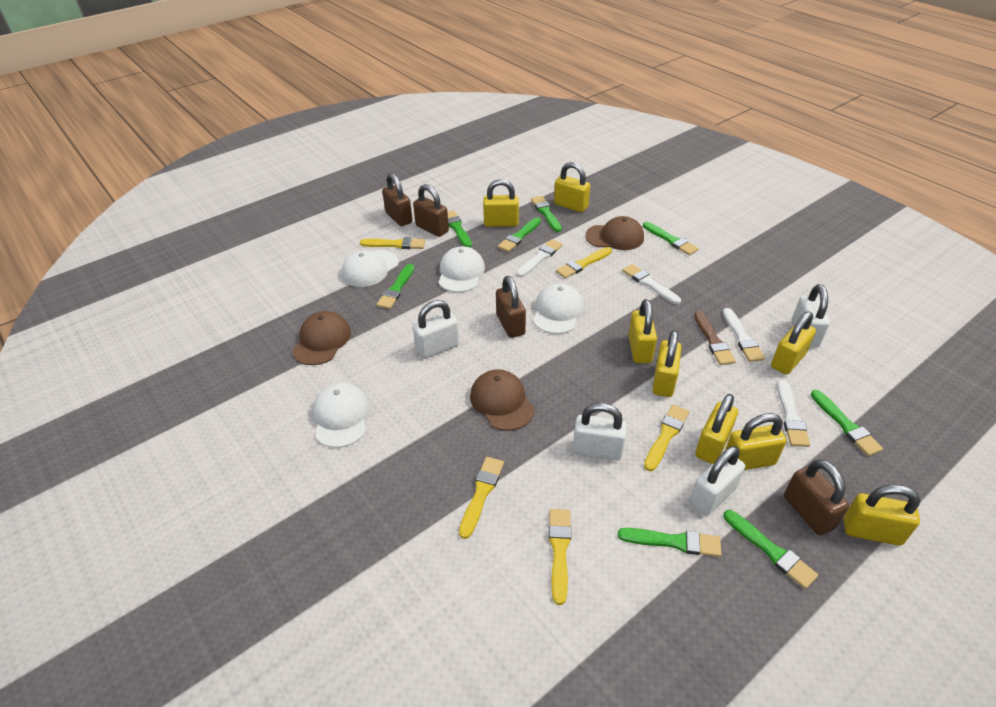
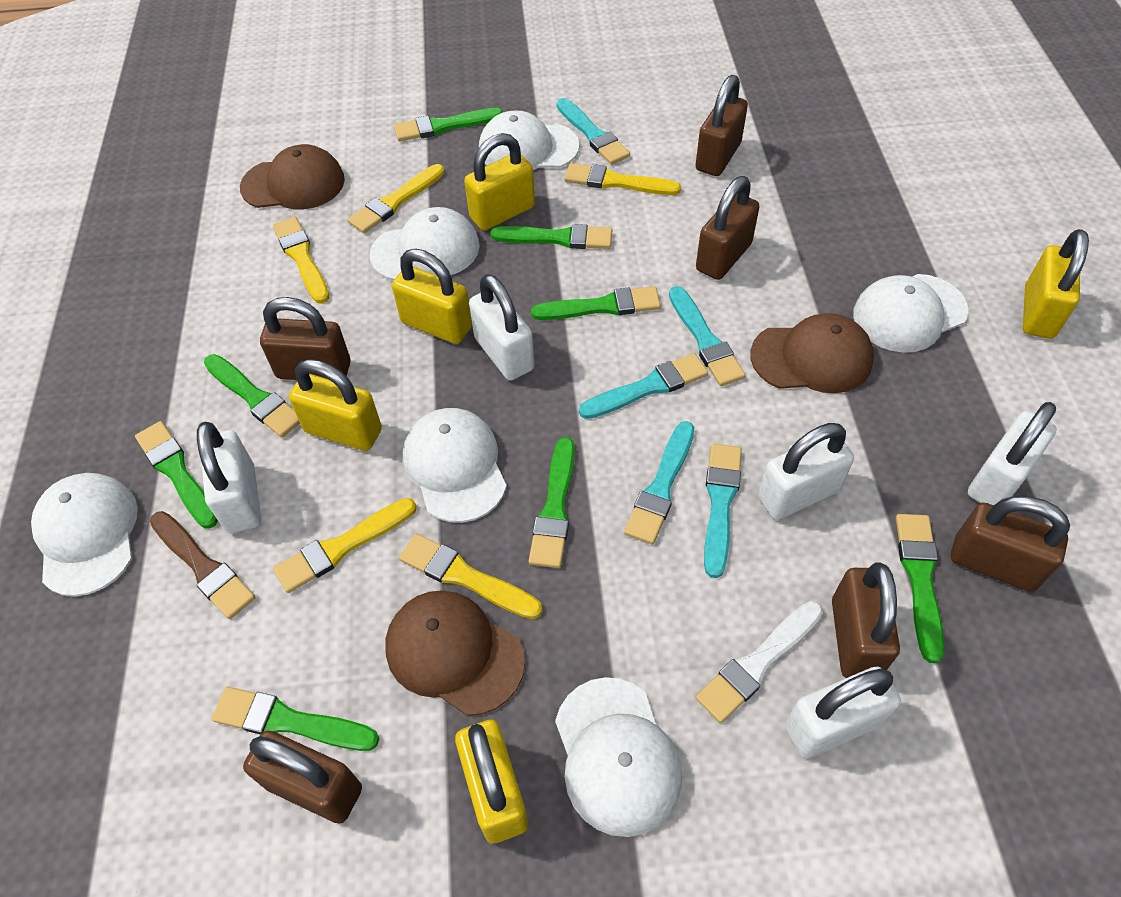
brown padlock: [382,173,413,226] [413,184,449,237] [496,276,526,338] [784,459,849,535] = 4 -> [243,731,362,823] [260,297,350,380] [695,75,748,176] [696,176,760,280] [832,562,900,678] [951,496,1070,592] = 6
turquoise brush: none = 0 -> [557,98,630,165] [579,353,708,419] [624,421,694,544] [669,286,746,386] [704,443,742,578] = 5
white brush: [516,239,563,277] [622,264,681,304] [723,308,765,362] [777,380,810,447] = 4 -> [695,601,823,723] = 1
white cap: [313,383,370,448] [342,250,399,287] [438,246,485,292] [533,283,584,334] = 4 -> [31,473,138,597] [370,207,480,280] [403,408,507,523] [479,110,579,170] [555,677,682,837] [853,274,968,353] = 6
white padlock: [413,300,459,359] [573,403,627,461] [690,446,745,516] [792,284,830,348] = 4 -> [197,422,261,533] [469,274,534,381] [758,423,854,520] [785,666,901,758] [968,402,1057,505] = 5
yellow padlock: [483,179,519,227] [554,162,590,212] [628,299,657,363] [652,330,682,397] [695,394,738,464] [725,413,787,470] [771,311,816,375] [844,484,920,546] = 8 -> [289,359,382,451] [392,249,472,344] [455,720,528,844] [464,133,535,231] [1023,229,1089,339] = 5

